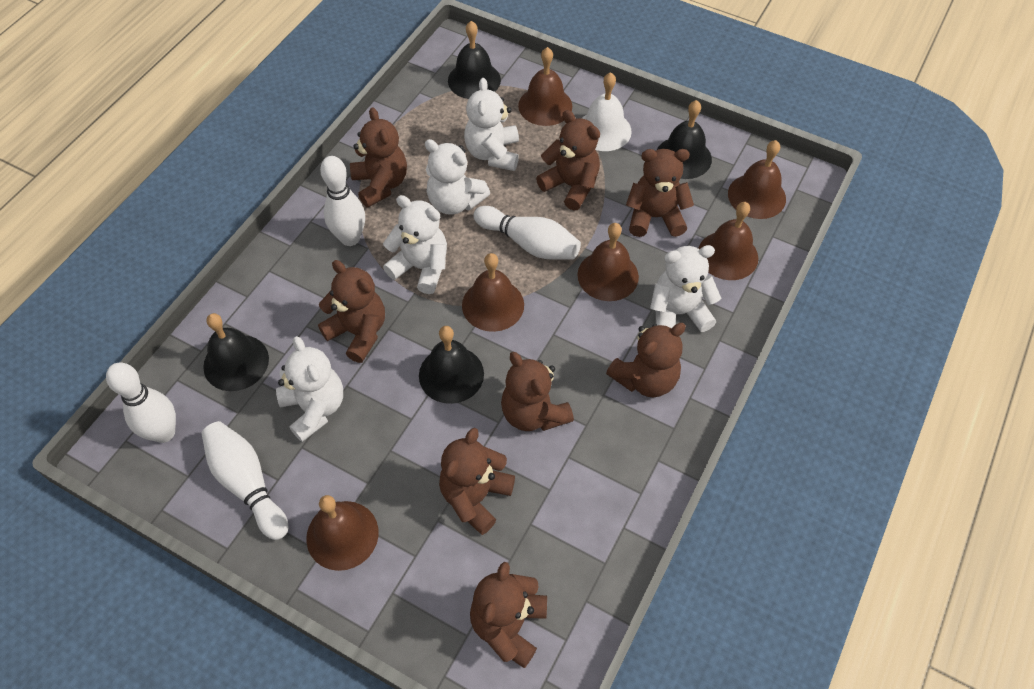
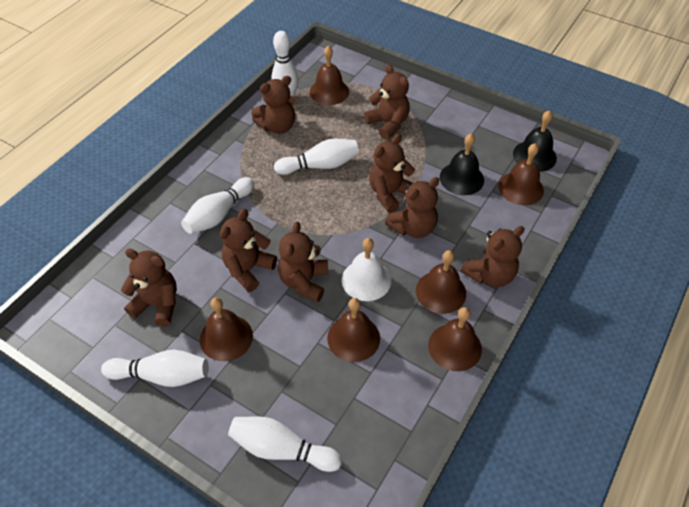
black bell: [203,313,269,391] [419,326,484,404] [448,21,501,99] [657,100,712,179] = 4 -> [440,134,484,195] [513,110,557,172] = 2
white bowling pin: [106,363,176,443] [202,421,288,540] [320,156,365,246] [473,206,581,260] = 4 -> [101,350,209,387] [181,177,254,234] [228,416,342,472] [271,31,299,97] [274,139,359,175] = 5
white teddy bear: [276,336,343,442] [383,195,447,294] [425,139,490,215] [464,78,519,171] [650,245,721,332] = 5 -> none = 0

